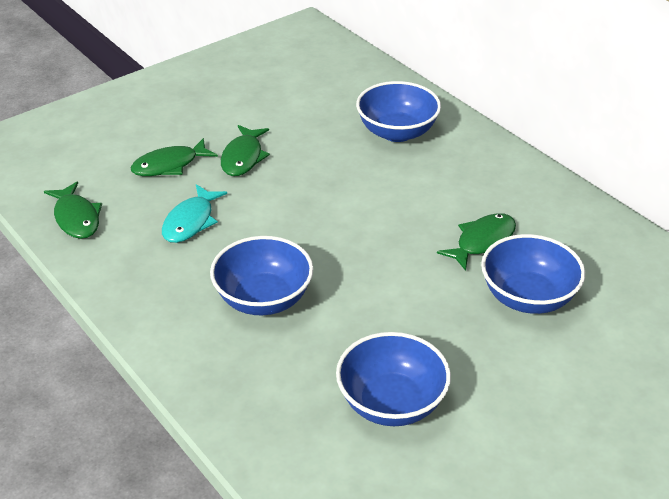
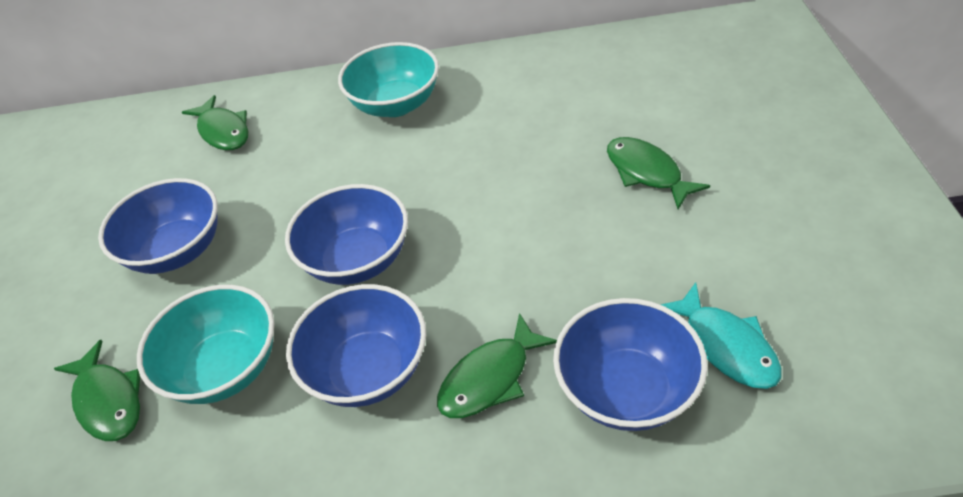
turquoise bowl: none = 0 -> [137,285,274,404] [338,42,439,117] = 2

